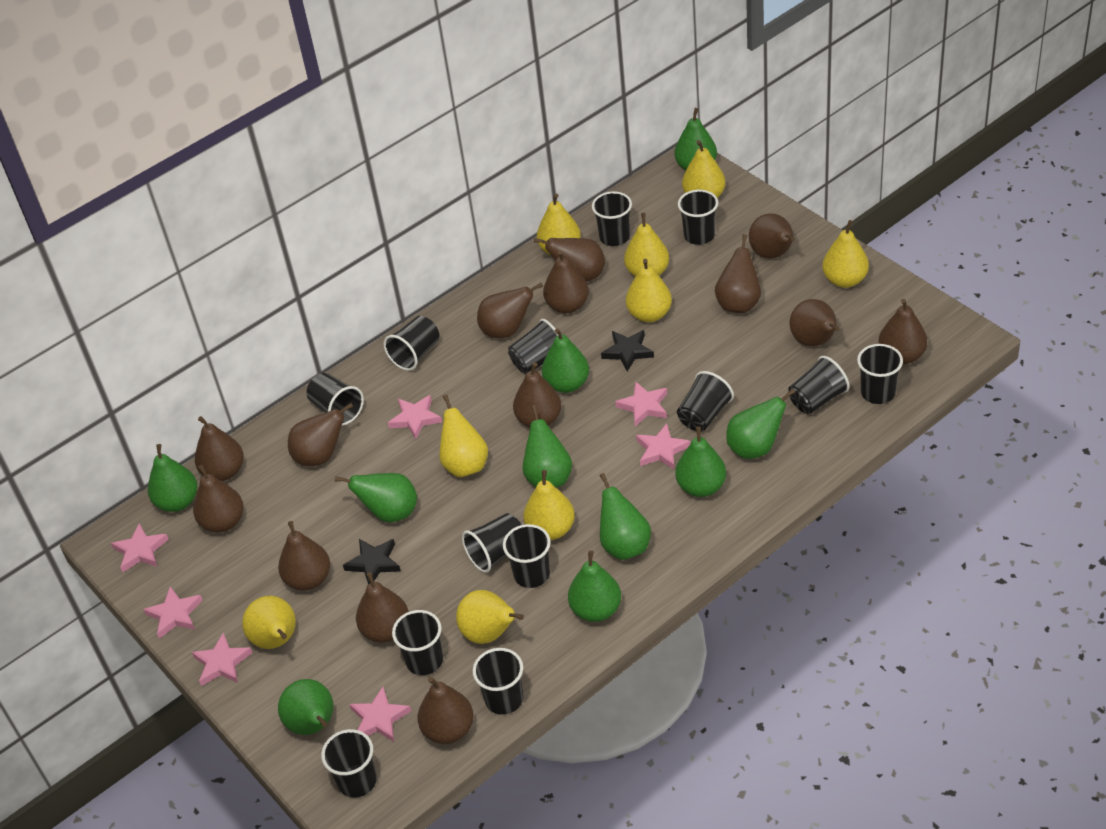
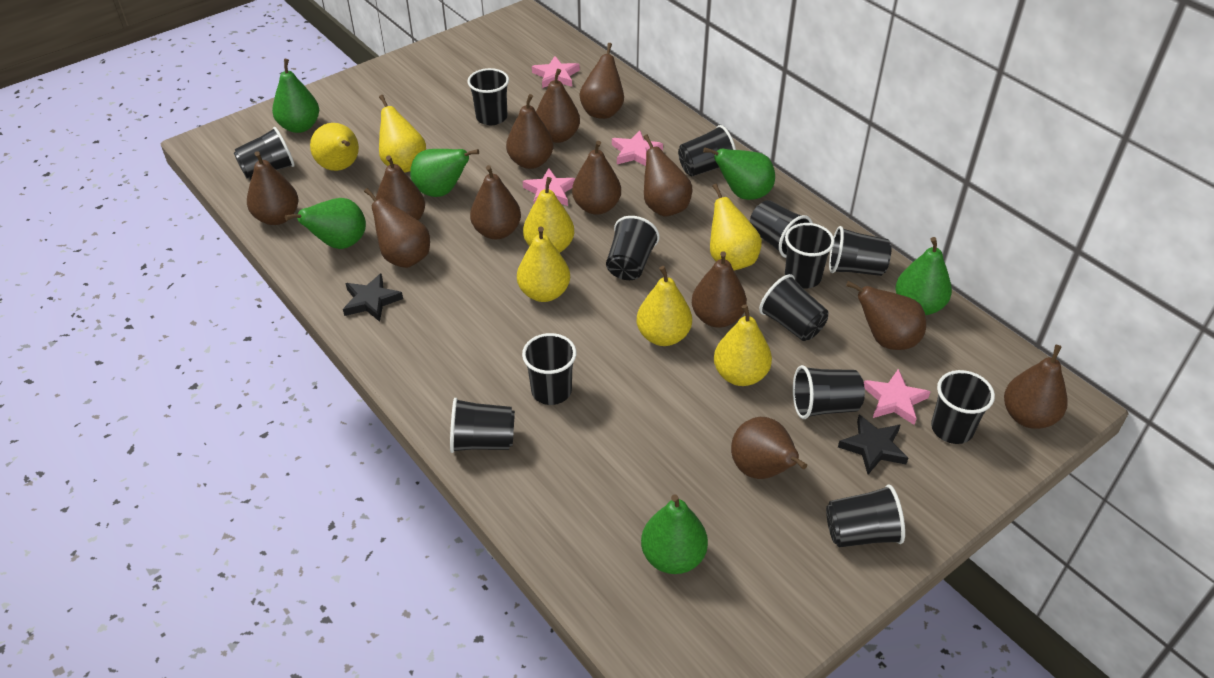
brown pear: [193,465,244,532] [195,416,244,481] [278,521,330,591] [288,403,353,466] [356,572,409,643] [418,677,474,744] [477,283,543,338] [513,362,561,427] [534,238,605,282] [543,250,589,313] [715,234,761,313] [749,214,795,259] [790,299,840,346] [878,299,927,365] = 14 -> [247,151,298,225] [364,188,430,268] [376,155,425,221] [470,165,521,239] [506,94,553,169] [536,69,580,143] [572,141,621,215] [579,43,624,119] [643,135,692,217] [692,251,747,328] [731,417,807,479] [846,281,926,350] [1004,345,1068,429] = 13
green pear: [148,444,197,512] [278,679,333,735] [335,473,417,522] [523,405,572,487] [542,328,589,393] [568,550,621,622] [600,473,651,560] [675,108,717,170] [675,426,726,497] [726,388,795,459] = 10 -> [272,59,319,133] [285,198,366,249] [410,149,479,197] [641,494,708,574] [703,147,775,200] [895,237,952,315] = 6
pink star: [111,523,169,572] [143,587,203,639] [192,633,252,686] [349,687,411,742] [388,395,442,439] [615,381,667,426] [636,423,691,469] = 7 -> [523,168,576,206] [532,56,580,88] [612,130,663,166] [864,369,931,425] = 4
yellow pear: [242,596,296,649] [440,394,488,477] [456,590,524,644] [524,470,575,540] [537,194,581,255] [624,213,669,277] [626,259,672,322] [682,140,725,198] [822,220,869,288] = 9 -> [310,123,359,171] [379,95,426,173] [517,226,570,302] [523,177,574,253] [637,266,692,346] [710,184,762,270] [714,304,772,386] = 7

